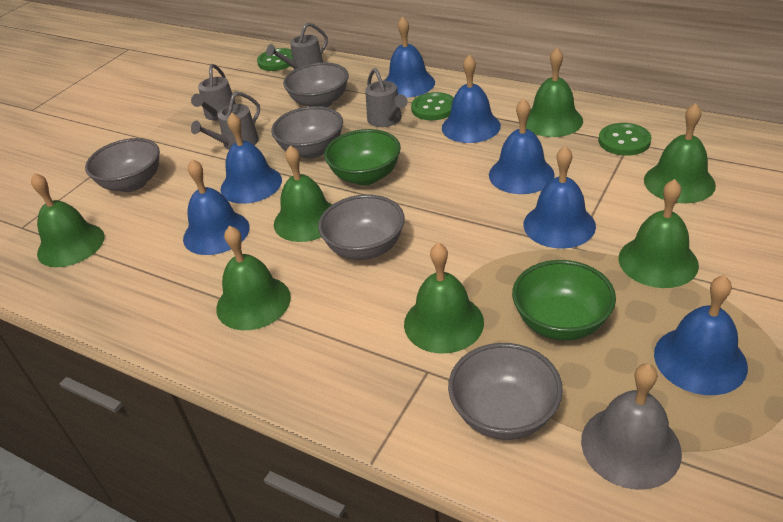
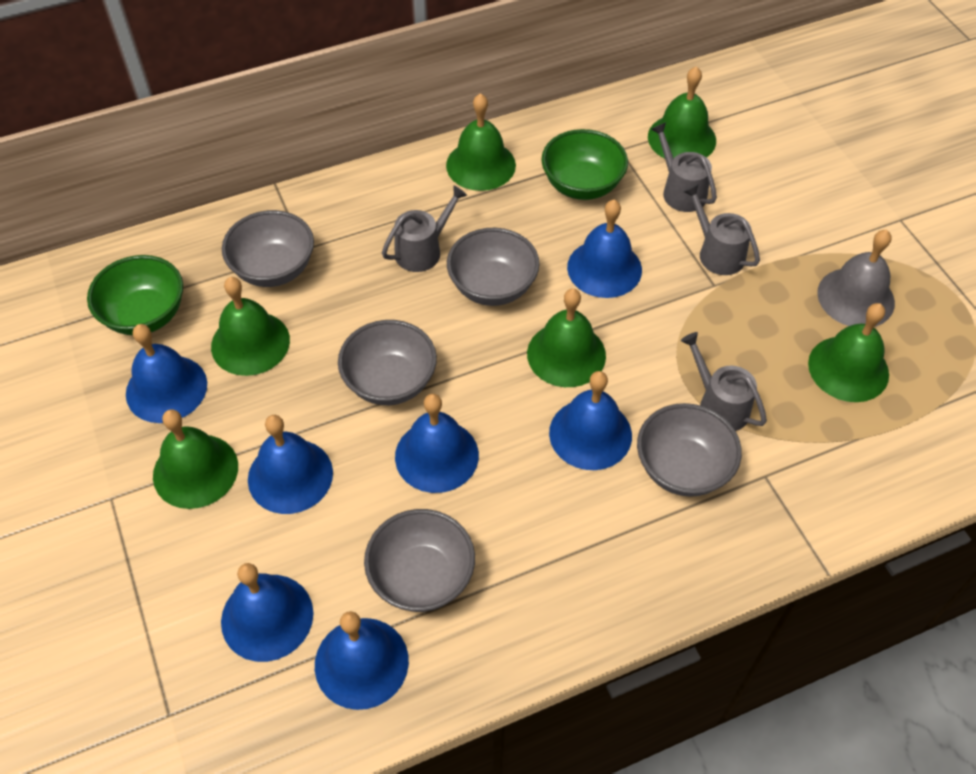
green bell: [31,173,105,267] [216,226,291,330] [274,146,332,242] [404,243,484,353] [526,48,583,137] [618,179,699,288] [644,103,716,203] = 7 -> [153,409,238,509] [211,277,290,376] [446,93,516,191] [527,288,606,387] [648,66,716,159] [808,303,889,402] = 6
green button: [257,48,292,71] [411,92,454,120] [599,123,651,156] = 3 -> none = 0

